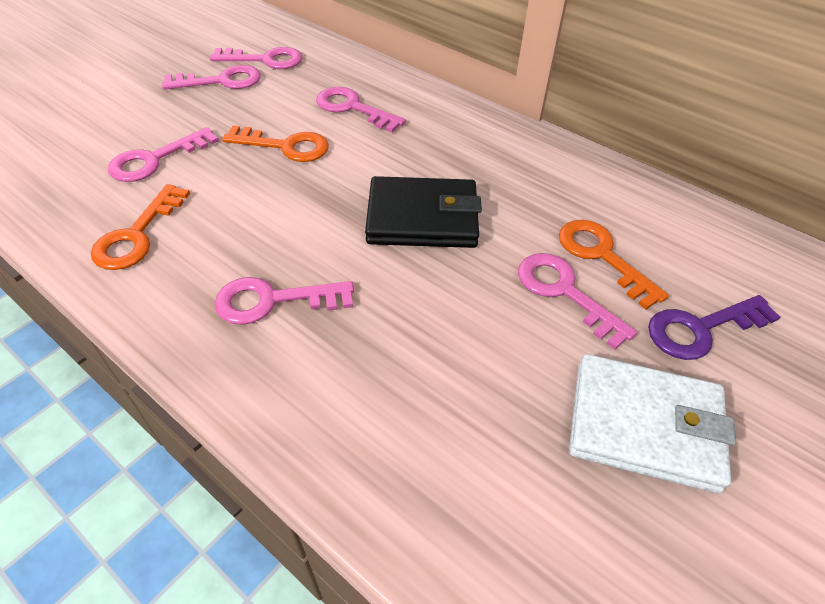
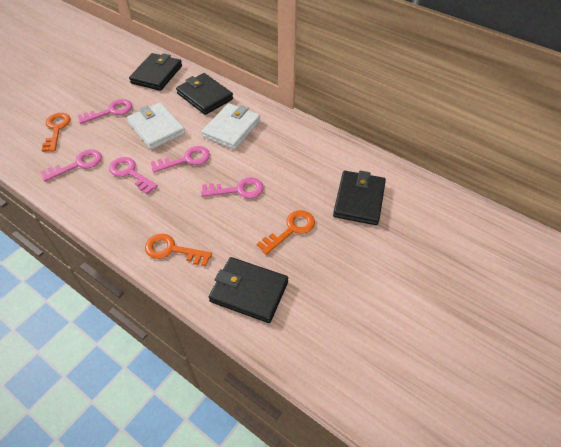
black wallet: [365,176,482,248] = 1 -> [129,53,182,91] [176,73,233,115] [209,257,288,323] [333,171,386,225] = 4
pink key: [108,127,219,182] [162,65,261,90] [210,47,302,69] [215,277,354,325] [316,87,406,133] [518,253,637,350] = 6 -> [41,149,102,182] [77,99,132,124] [109,157,158,194] [151,146,210,173] [201,177,264,198] = 5
purple key: [648,295,780,360] = 1 -> none = 0
white wallet: [569,354,736,493] = 1 -> [127,103,185,149] [201,103,260,150] = 2

